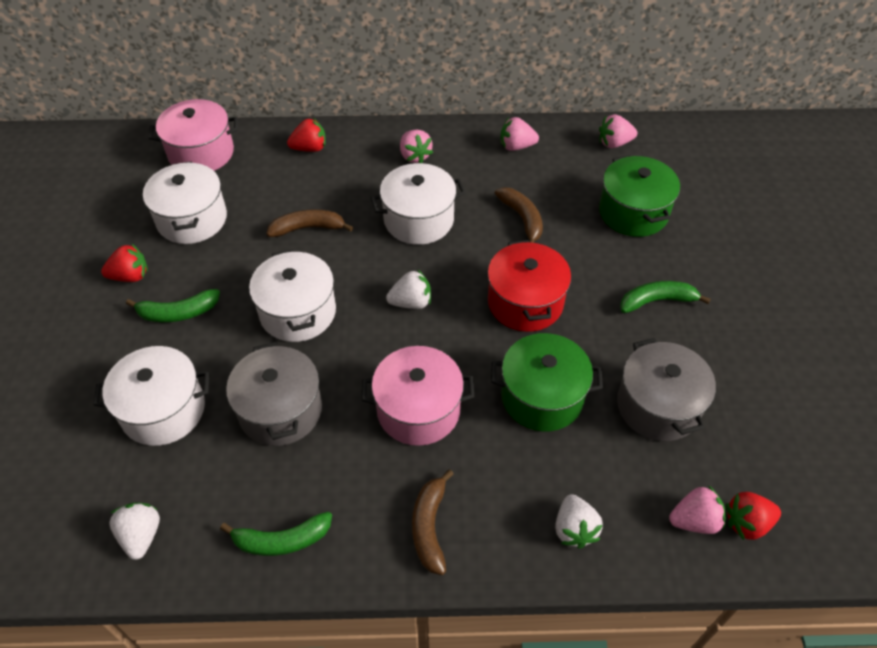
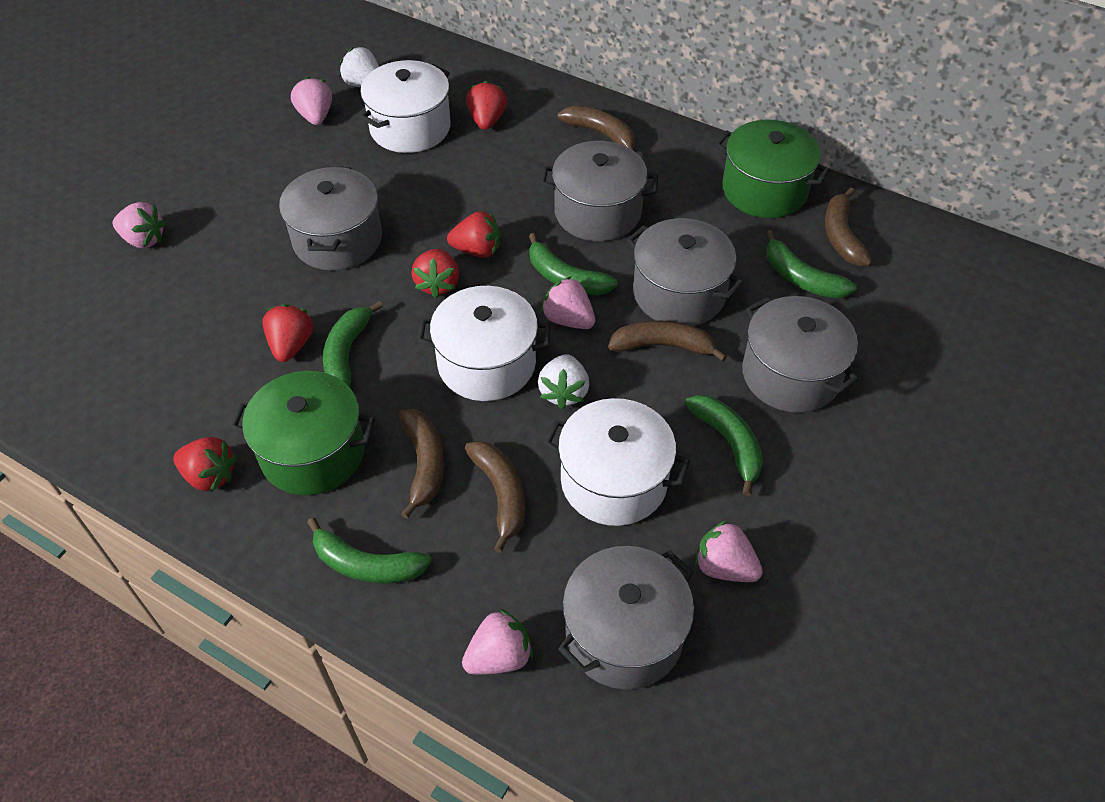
brown banana: [266,209,353,237] [412,469,454,575] [495,187,543,243] = 3 -> [399,409,444,519] [465,441,525,553] [557,106,635,151] [608,321,727,362] [825,188,872,266] = 5
green banana: [126,289,220,322] [220,512,332,556] [620,281,711,313] = 3 -> [307,517,432,584] [323,301,383,387] [529,233,618,296] [685,395,763,496] [766,230,857,299] = 5
grey pot: [226,342,322,446] [617,338,716,441] = 2 -> [279,167,382,271] [540,141,658,241] [558,546,694,689] [627,218,743,326] [742,296,859,413] = 5
pink pot: [149,99,238,171] [362,346,474,446] = 2 -> none = 0
pink strawberry: [400,130,433,163] [501,117,539,151] [599,114,637,148] [669,485,726,534] = 4 -> [113,202,166,248] [291,77,332,125] [462,609,533,675] [541,276,595,329] [695,520,763,582] = 5
red pot: [488,240,571,332] = 1 -> none = 0
red strawberry: [101,244,148,282] [287,118,326,152] [726,492,781,540] = 3 -> [173,437,237,492] [262,304,313,362] [412,249,459,298] [447,211,500,258] [466,81,507,130] = 5
white pot: [93,346,209,446] [143,161,227,244] [249,249,336,342] [371,163,466,245] = 4 -> [360,60,451,153] [417,286,551,401] [544,398,690,526] = 3
white strawberry: [109,503,160,560] [386,269,431,309] [555,494,603,549] = 3 -> [340,47,379,88] [538,354,589,409] = 2

